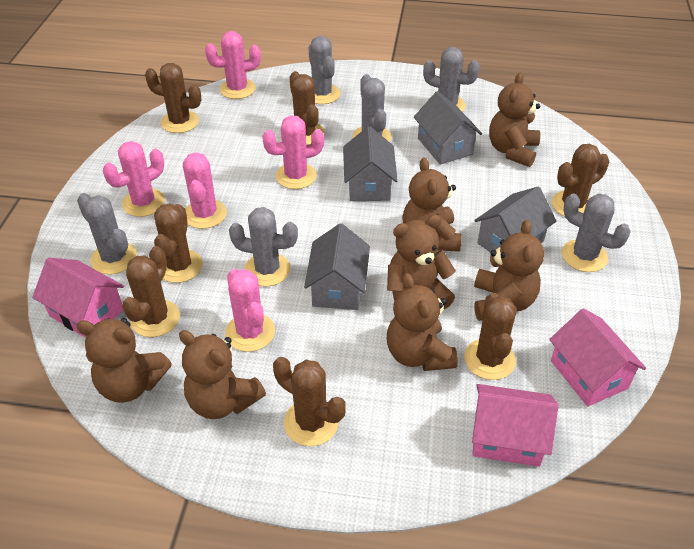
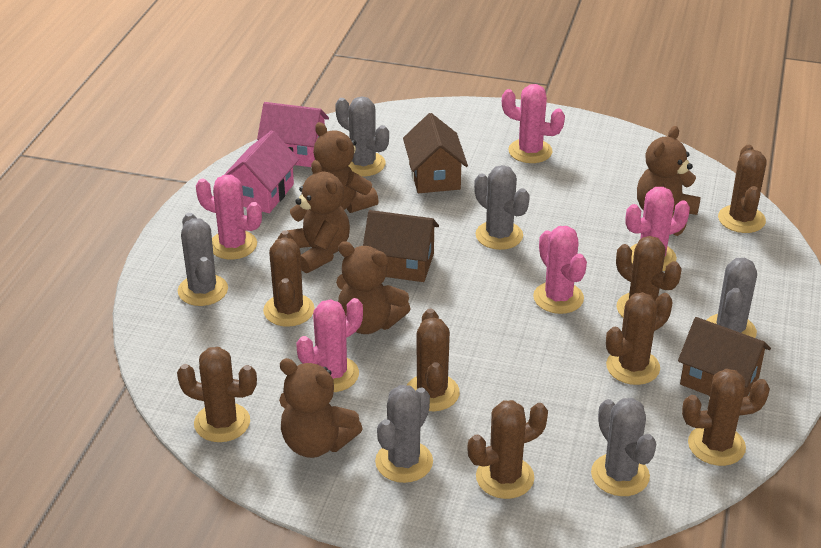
brown cactus: [122,246,180,337] [145,63,201,133] [154,203,203,283] [273,357,346,446] [290,71,325,145] [464,293,517,380] [552,144,609,217] = 7 -> [177,347,257,442] [263,231,315,327] [407,309,460,411] [468,400,548,499] [606,292,673,385] [616,236,681,317] [682,369,770,466] [718,145,767,233] = 8
brown house: none = 0 -> [363,210,439,282] [403,113,468,193] [678,317,771,397] = 3
brown teddy bear: [77,318,172,403] [179,330,266,419] [387,215,456,309] [387,273,458,371] [402,157,462,252] [474,220,544,321] [489,72,540,167] = 7 -> [279,358,363,458] [287,160,350,273] [313,122,379,213] [336,241,411,334] [637,126,701,236] = 5
grey house: [304,224,370,310] [343,126,398,201] [414,91,482,165] [474,186,556,253] = 4 -> none = 0
pink house: [32,258,124,338] [472,384,558,467] [549,308,646,406] = 3 -> [224,130,299,213] [257,102,329,167] = 2

